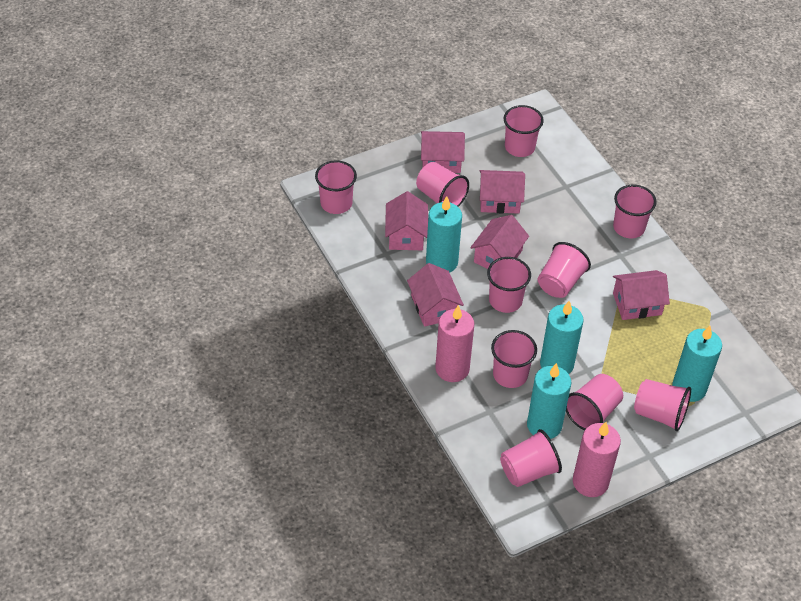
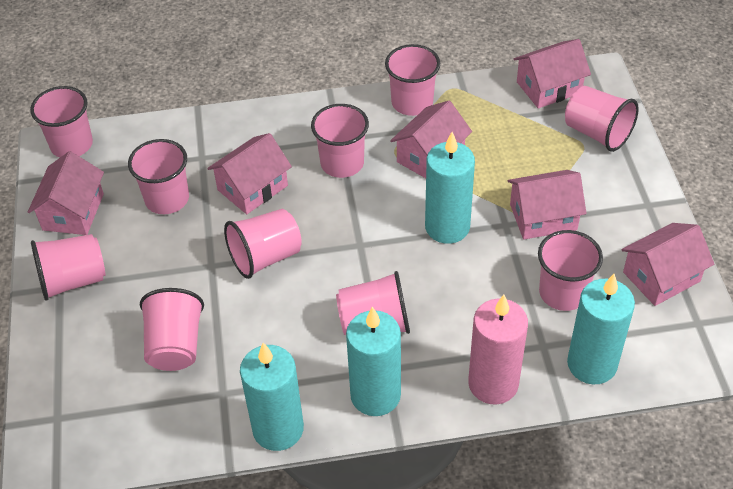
pink candle: [435,305,474,382] [573,422,621,497] = 2 -> [468,295,528,405] = 1

